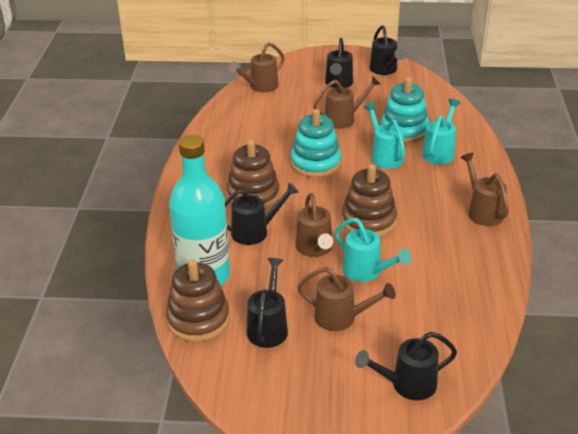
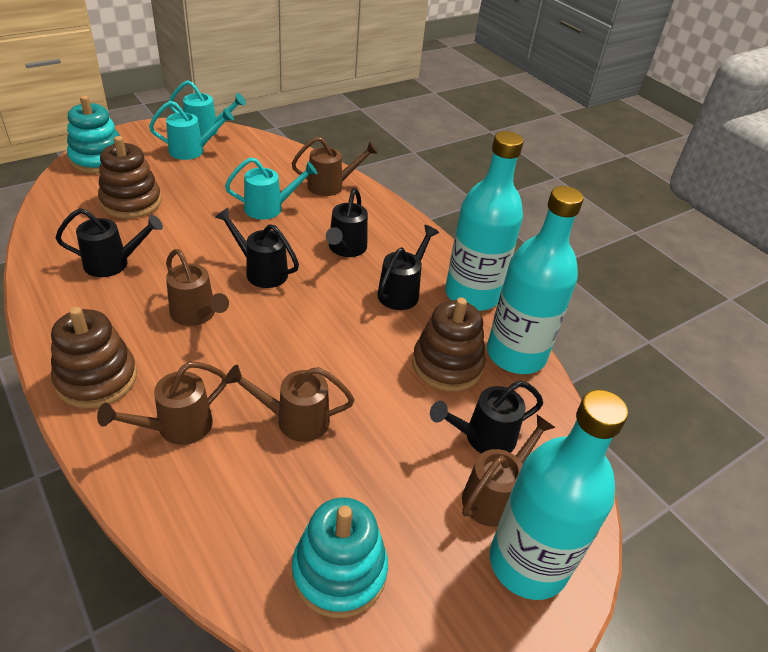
turquoise bottle: [169,135,230,286] = 1 -> [445,131,523,311] [487,186,583,374] [490,390,628,600] = 3

